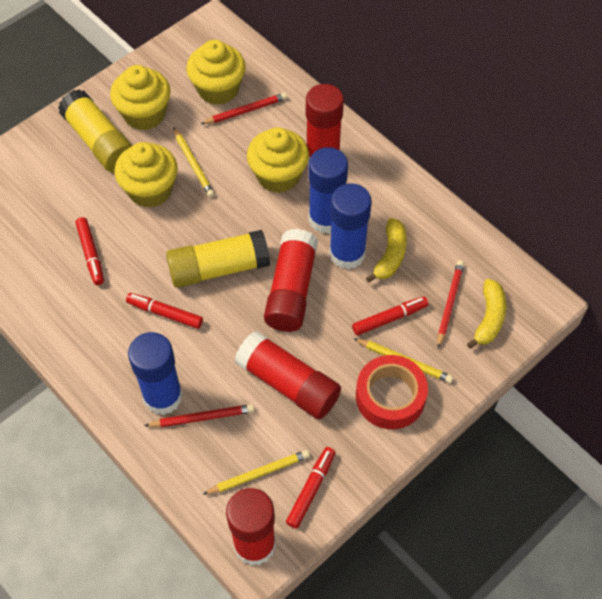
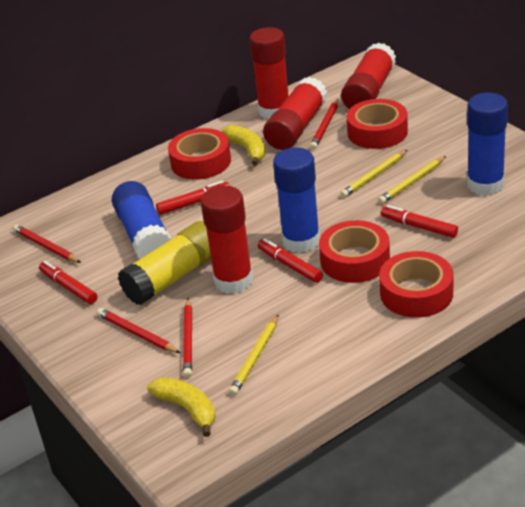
red pencil: [144,404,254,427] [201,93,287,124] [437,260,464,348] = 3 -> [13,224,81,263] [97,308,180,353] [183,298,192,378] [310,99,339,149] = 4
red tape: [356,355,428,429] = 1 -> [168,128,231,180] [319,220,390,283] [347,99,408,149] [379,251,453,318] = 4
yellow cupcake: [110,65,171,130] [114,142,178,208] [186,40,246,105] [247,127,309,193] = 4 -> none = 0
yellow glue stick: [58,89,133,173] [166,230,270,288] = 2 -> [118,221,211,305] = 1

